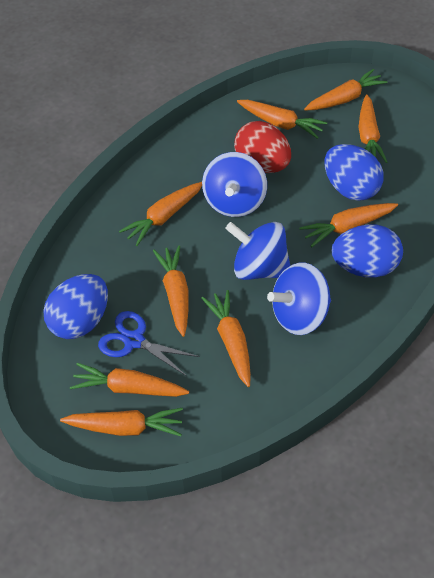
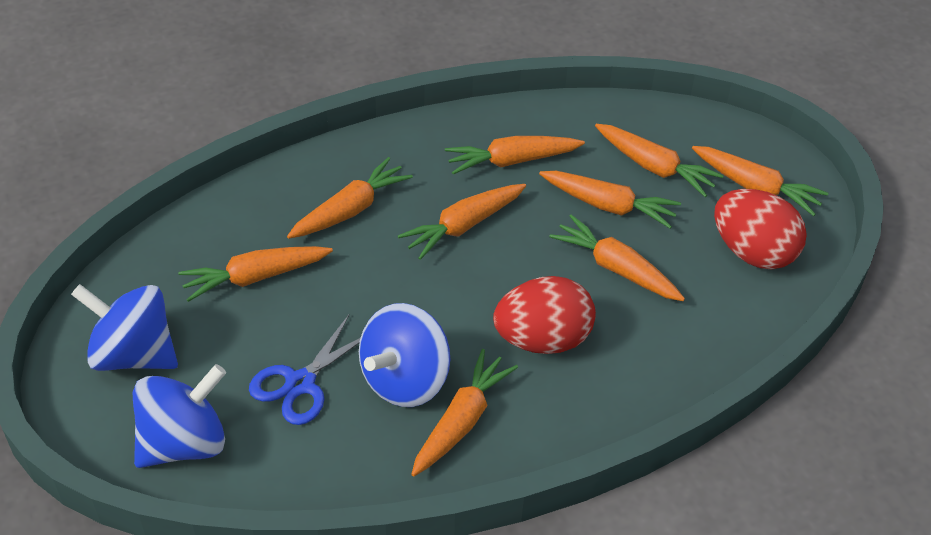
blue egg: [43,274,108,339] [324,144,384,201] [332,224,403,278] = 3 -> none = 0
red egg: [234,121,291,173] = 1 -> [493,276,596,354] [714,189,807,269] = 2

